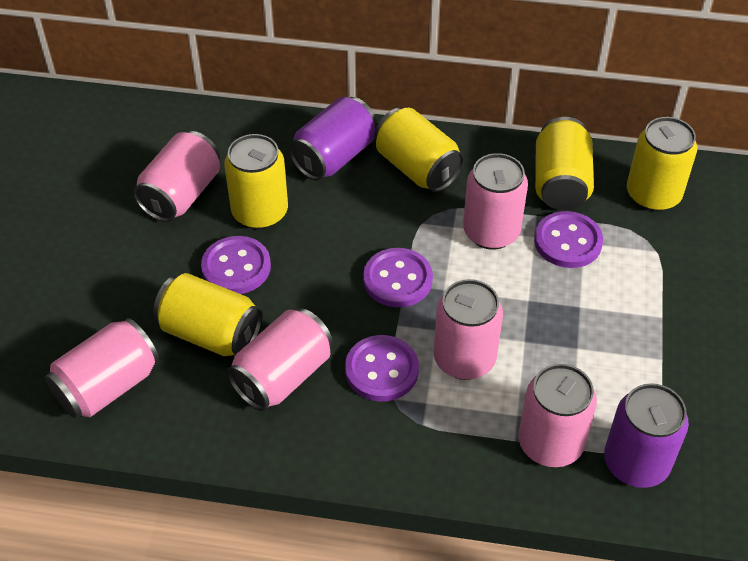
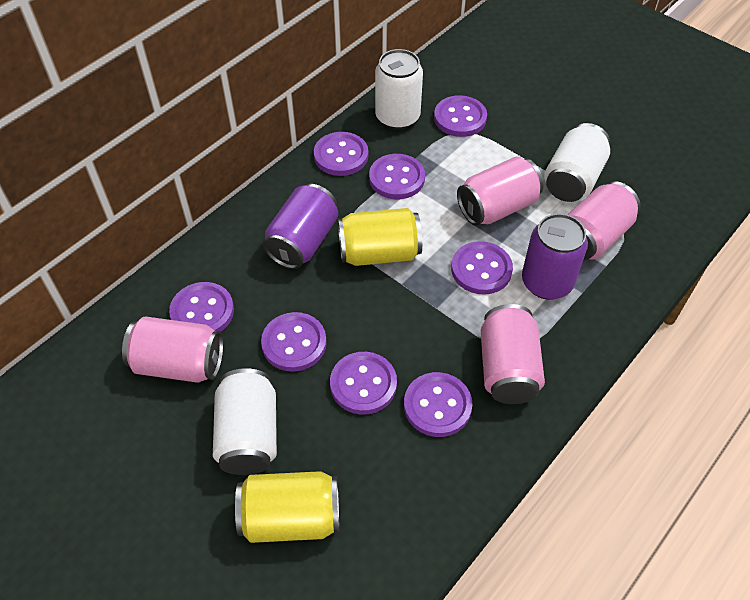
pink can: [45,318,159,418] [133,131,220,222] [226,308,333,411] [433,279,503,380] [463,153,528,250] [518,364,597,467] = 6 -> [122,316,224,383] [457,156,544,225] [481,304,545,404] [568,181,641,260] = 4
purple button: [201,236,271,294] [345,335,419,401] [363,248,433,307] [534,211,603,268] = 4 -> [169,282,234,332] [261,312,327,372] [314,132,368,176] [330,352,397,415] [369,154,425,199] [404,372,472,437] [434,95,487,137] [451,241,513,295] = 8
white can: none = 0 -> [213,368,277,475] [375,49,423,130] [544,123,610,202] = 3
yellow can: [153,273,262,356] [224,134,288,230] [374,108,464,192] [535,117,594,210] [627,117,697,212] = 5 -> [235,471,339,543] [338,208,422,266] = 2

